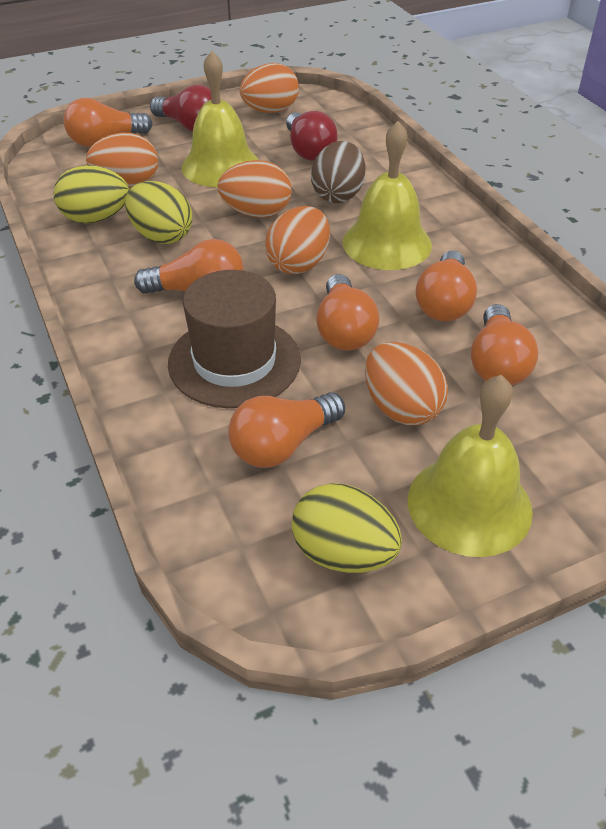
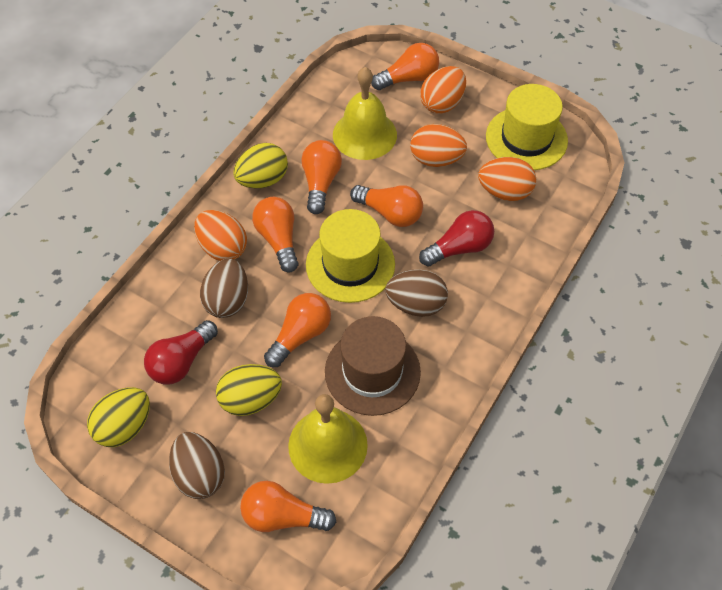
brown egg: [311,141,366,203] = 1 -> [169,432,225,499] [200,258,248,318] [385,270,448,317] = 3
orange egg: [86,133,158,187] [217,160,292,218] [240,63,299,113] [265,206,330,274] [365,342,448,425] = 5 -> [194,210,247,261] [410,124,467,167] [420,66,466,114] [478,157,536,201] = 4
yellow bell: [182,51,258,187] [343,121,432,270] [408,375,533,557] = 3 -> [288,394,368,484] [333,67,397,160] = 2
yellow hat: none = 0 -> [306,209,395,303] [486,84,568,170] = 2

